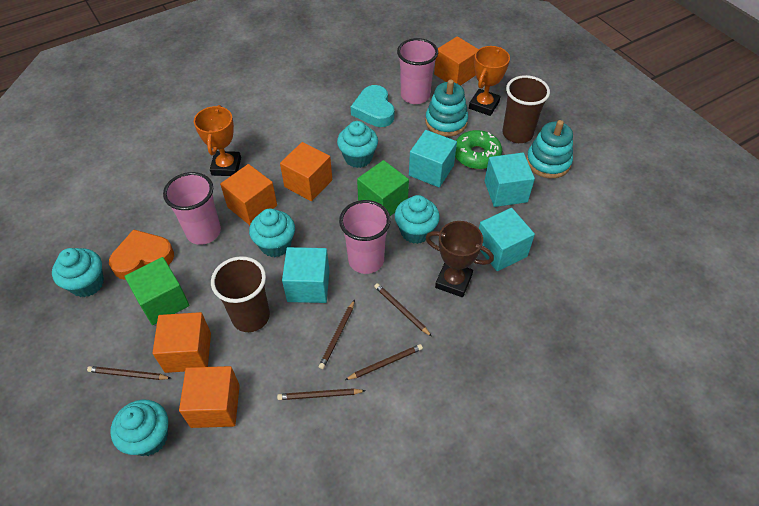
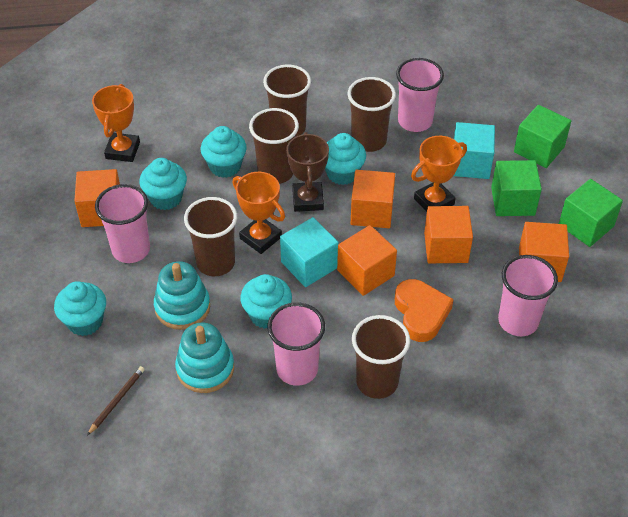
brown cup: [211,256,270,332] [502,75,550,143] = 2 -> [184,197,237,276] [249,108,299,184] [263,64,311,136] [347,77,396,152] [352,315,410,399] = 5
brown pencil: [87,366,171,380] [277,388,366,400] [319,300,355,369] [345,344,423,380] [374,283,432,337] = 5 -> [87,366,145,436] = 1
green cube: [125,257,189,325] [357,160,409,216] = 2 -> [491,160,542,216] [514,105,571,168] [559,179,623,247] = 3
green donut: [455,130,502,169] = 1 -> none = 0
orange trophy: [194,105,241,176] [469,46,510,116] = 2 -> [92,84,140,162] [233,172,285,254] [411,136,467,212] = 3
pink cup: [163,172,221,245] [339,200,391,274] [397,38,438,104] = 3 -> [95,184,150,263] [267,302,325,386] [396,58,444,132] [498,255,558,336] = 4
turquoise cube: [282,247,330,303] [409,130,457,187] [479,208,535,271] [485,153,535,207] = 4 -> [280,217,339,287] [454,122,495,179] = 2
turquoise heart: [351,85,394,127] = 1 -> none = 0

